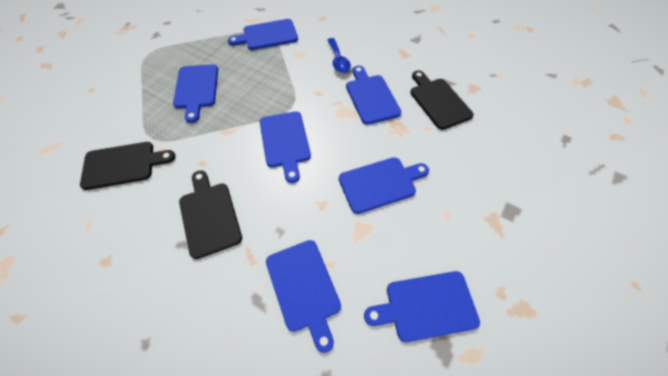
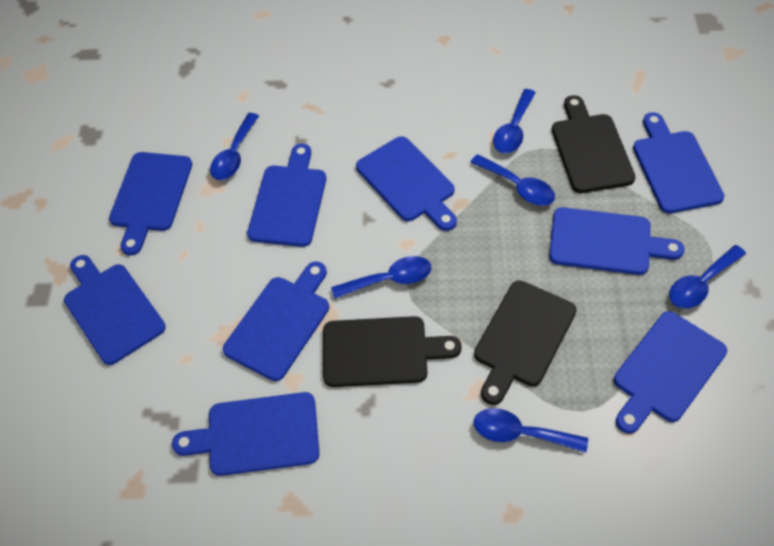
blue cutting board: [173,64,218,123] [228,19,298,50] [260,111,311,183] [266,240,341,353] [339,157,429,214] [346,66,401,125] [364,271,480,342] = 7 -> [64,255,166,365] [109,152,192,255] [172,392,319,476] [223,261,329,381] [247,144,326,247] [356,136,457,231] [549,207,685,275] [614,311,727,434] [633,112,724,213] = 9
blue spoon: [328,38,351,73] = 1 -> [210,113,259,180] [331,256,431,299] [470,154,555,206] [474,408,588,453] [493,89,536,153] [669,245,746,309] = 6

